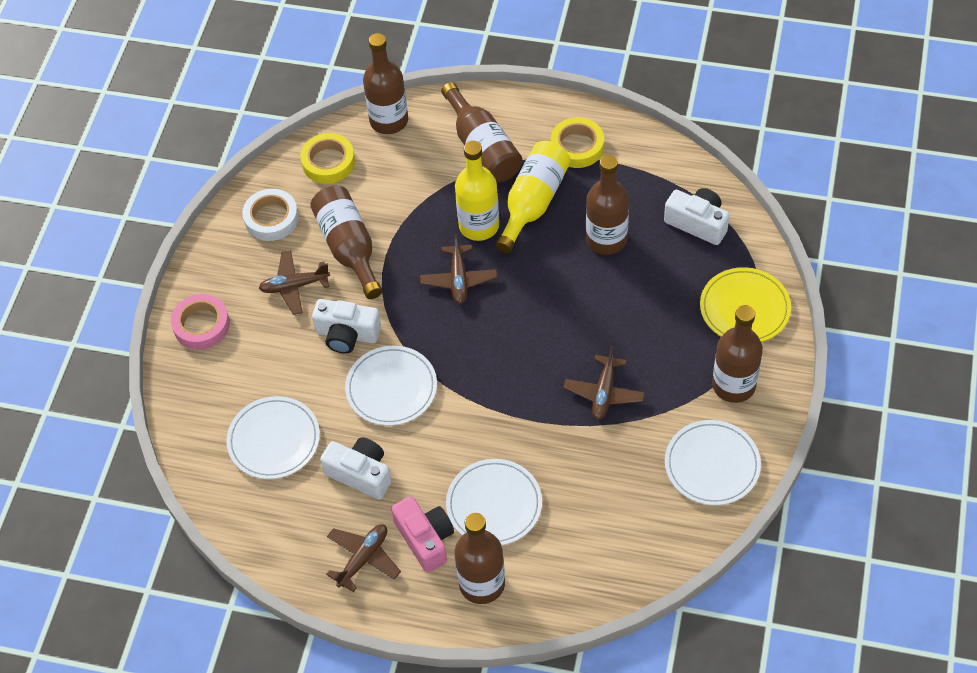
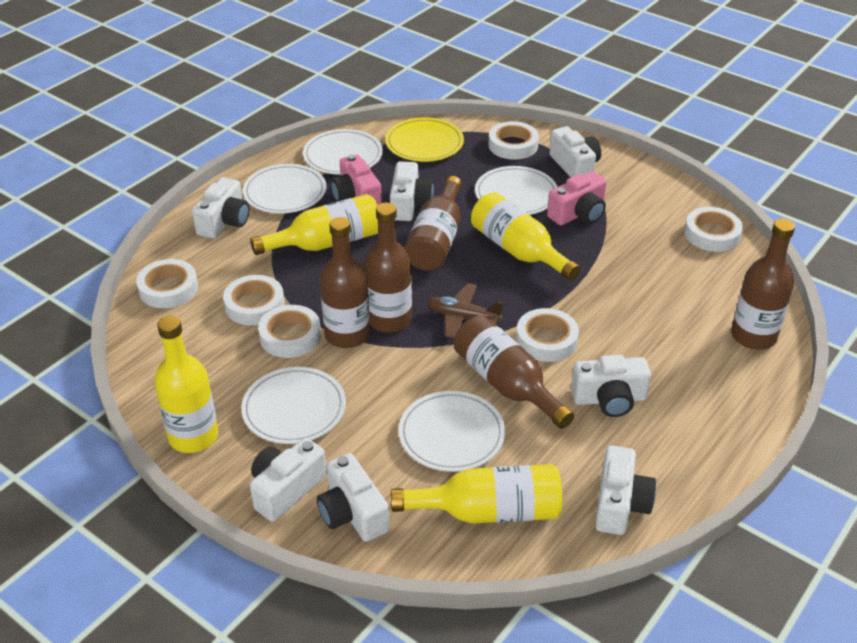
brown bottle: [310,186,382,299] [363,33,408,134] [441,82,522,182] [454,513,505,604] [586,155,629,255] [712,305,763,403] = 6 -> [320,217,370,348] [364,202,412,333] [405,176,462,271] [454,315,574,429] [731,218,795,350] = 5
brown plane: [259,250,330,315] [326,524,401,592] [420,234,497,304] [563,346,645,420] = 4 -> [427,283,503,339] = 1
pink camera: [391,496,454,573] = 1 -> [331,154,382,205] [547,171,607,225] = 2
pink tape: [171,294,230,350] = 1 -> none = 0
white camera: [312,299,381,354] [320,437,392,500] [664,188,729,245] = 3 -> [192,177,249,239] [250,438,327,522] [317,453,390,542] [390,161,434,221] [549,126,601,177] [571,355,651,417] [595,445,656,535] = 7
white plate: [226,396,320,479] [345,346,437,426] [446,459,542,545] [665,420,761,505] = 4 -> [241,367,346,444] [243,164,327,213] [303,129,383,175] [399,391,505,472] [475,166,557,215] = 5
white tape: [242,189,299,241] = 1 -> [136,259,198,308] [223,275,285,325] [258,305,321,358] [488,121,539,160] [516,308,579,362] [684,207,743,252] = 6
yellow bottle: [455,141,499,241] [495,141,571,253] = 2 -> [154,315,218,453] [250,194,378,255] [391,464,562,524] [471,192,581,281] = 4
yellow tape: [300,133,355,184] [551,117,604,168] = 2 -> none = 0

